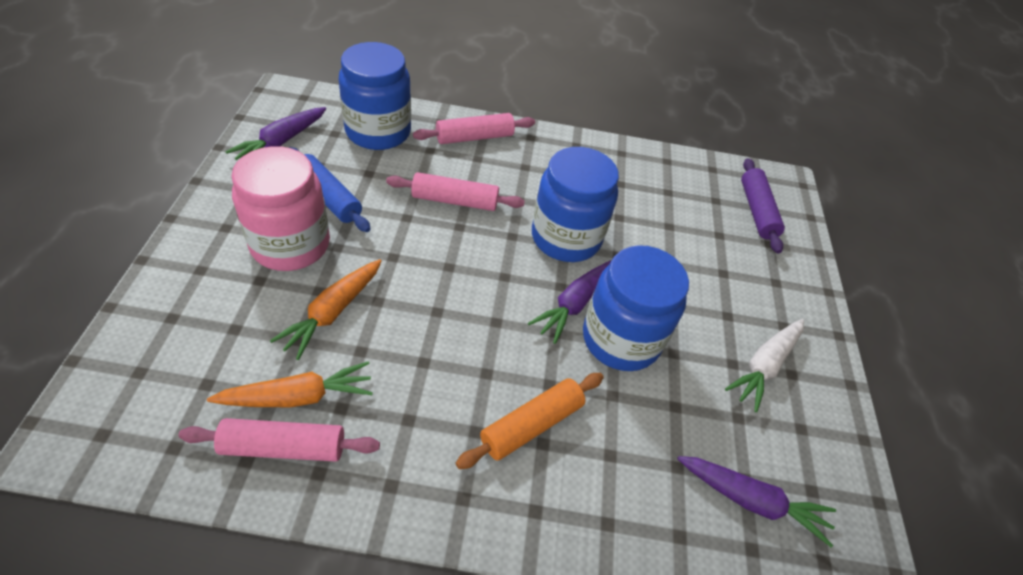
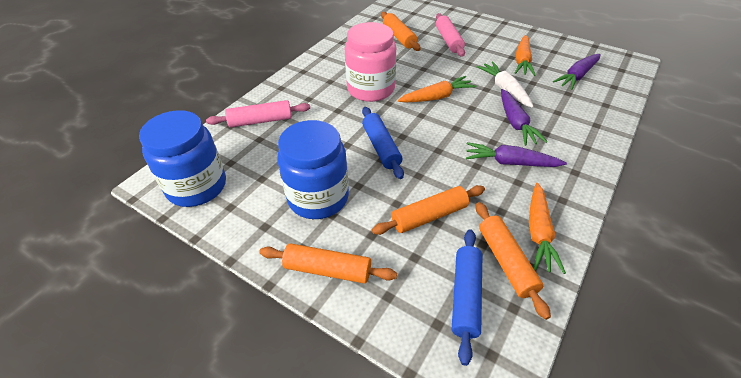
blue jar: [339,42,411,150] [532,147,619,262] [583,245,689,371] = 3 -> [139,110,226,207] [277,120,349,219] = 2
blue rolling pin: [289,147,371,232] = 1 -> [362,107,404,179] [452,229,483,366] = 2
orange carrot: [207,361,373,407] [270,259,382,360] = 2 -> [398,76,476,102] [515,35,535,76] [529,183,566,274] = 3
orange rolling pin: [456,373,604,469] = 1 -> [259,243,397,284] [372,185,485,235] [381,12,421,51] [476,202,551,320] = 4
pink rolling pin: [179,418,380,462] [386,172,525,211] [413,113,535,144] = 3 -> [206,100,310,127] [436,13,465,57] = 2
purple rolling pin: [741,158,785,254] = 1 -> none = 0

